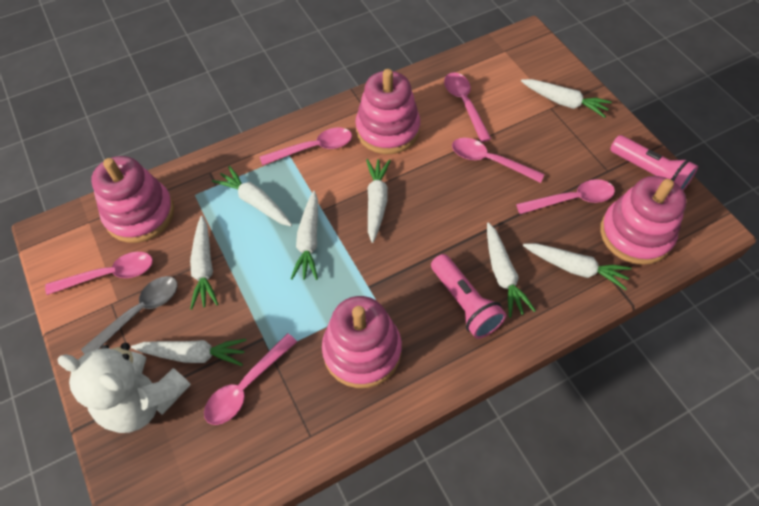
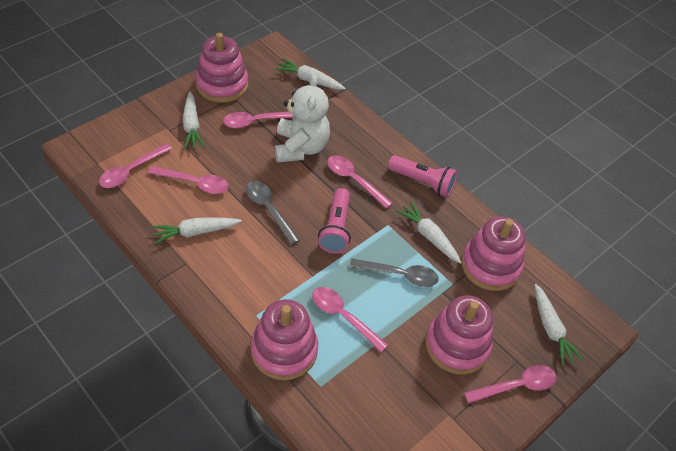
grey spoon: [81,276,177,354] = 1 -> [246,181,300,245] [350,259,439,287] = 2
white carrot: [131,339,246,366] [190,216,218,310] [212,166,292,226] [291,191,318,280] [366,159,391,243] [487,222,536,318] [521,79,612,118] [523,243,631,290] = 8 -> [152,217,242,244] [182,91,205,149] [275,58,346,90] [396,201,462,264] [534,284,583,366] = 5

